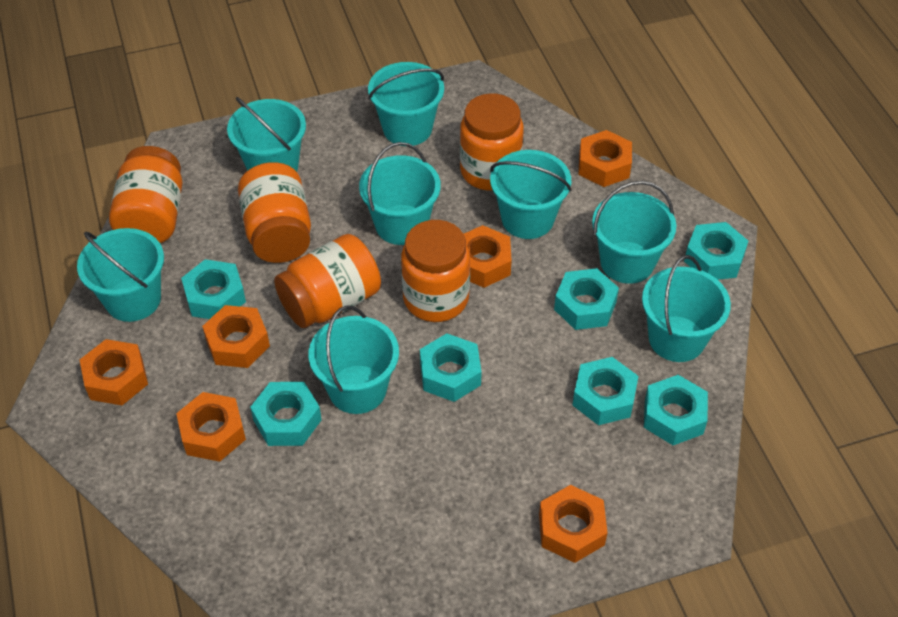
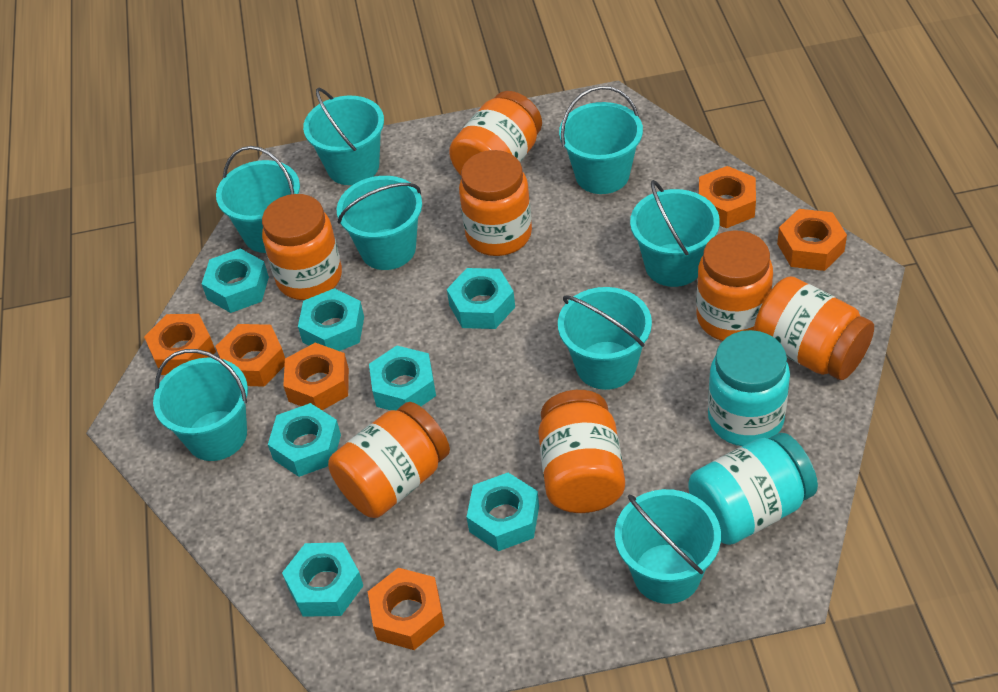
orange jar: [109,146,182,243] [238,162,311,263] [274,234,381,328] [401,220,470,322] [460,93,524,191] = 5 -> [262,194,342,300] [328,402,450,518] [449,91,542,175] [459,150,532,256] [538,390,625,513] [696,230,773,341] [754,276,874,380] = 7
turquoise jar: none = 0 -> [688,433,818,545] [708,330,790,446] = 2

